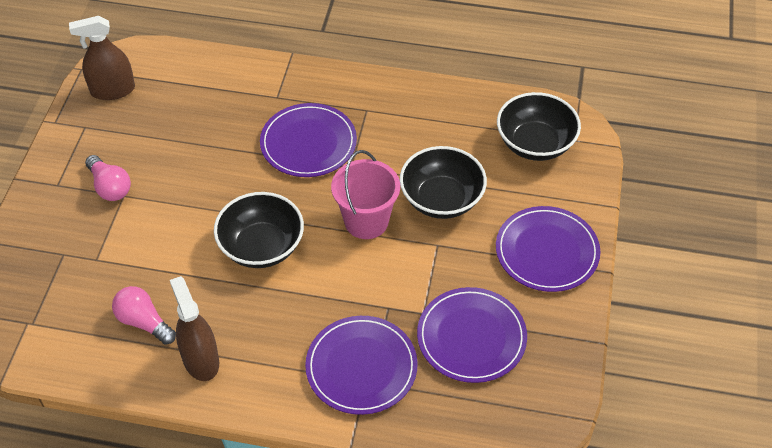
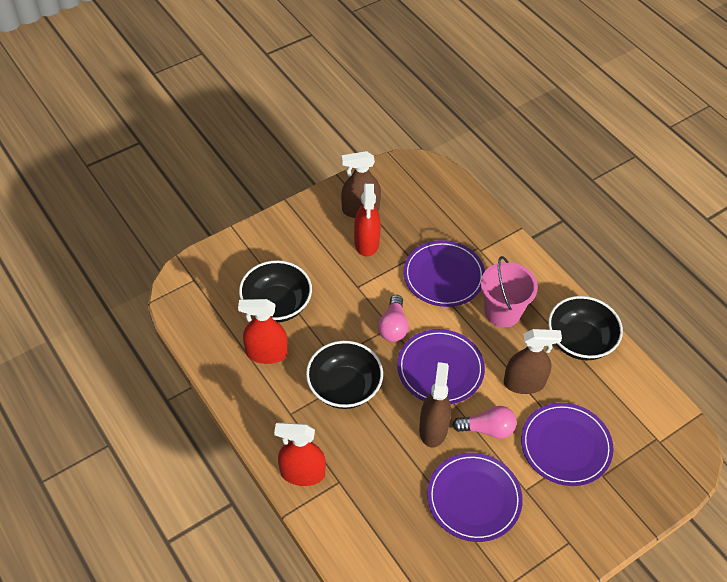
brown spray bottle: [69,16,135,100] [170,276,219,381] = 2 -> [341,151,381,218] [419,362,451,448] [504,329,562,394] = 3
red spray bottle: none = 0 -> [238,299,288,364] [274,423,326,486] [354,183,381,257] = 3

